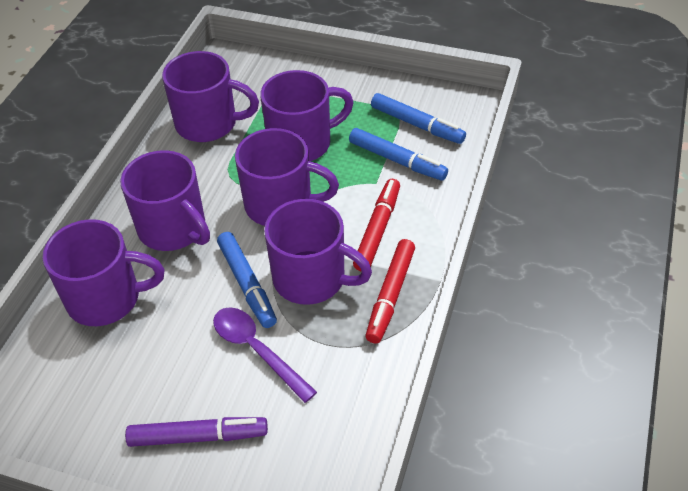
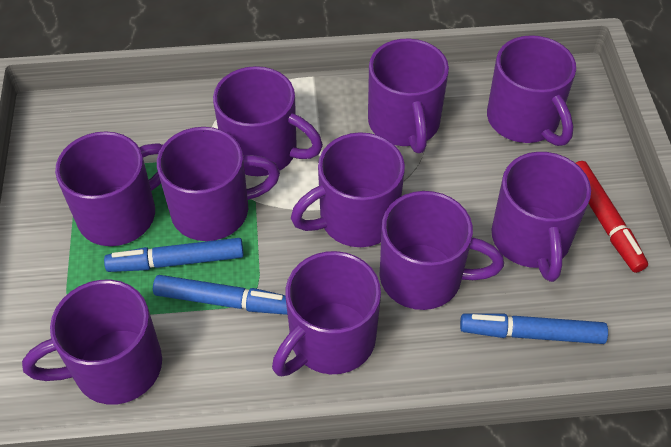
purple marker: [125,417,268,447] = 1 -> none = 0
purple mug: [43,219,165,326] [120,150,210,251] [162,51,259,142] [235,128,339,226] [260,70,354,162] [264,199,372,305] = 6 -> [22,280,162,405] [55,131,163,246] [157,127,280,241] [213,66,323,176] [272,251,381,376] [291,132,405,247] [368,38,449,153] [380,191,504,310] [487,35,576,146] [492,152,591,282] = 10
purple spoon: [213,307,317,403] = 1 -> none = 0
red marker: [353,179,400,272] [365,239,415,344] = 2 -> [576,161,648,273] = 1

